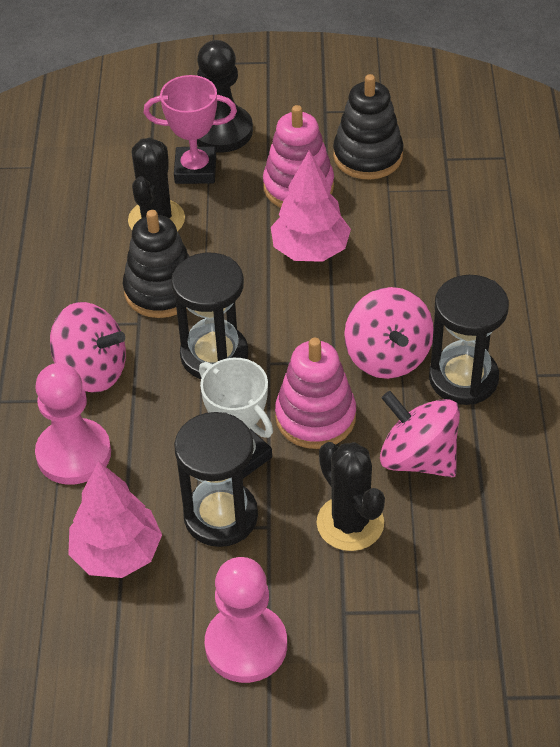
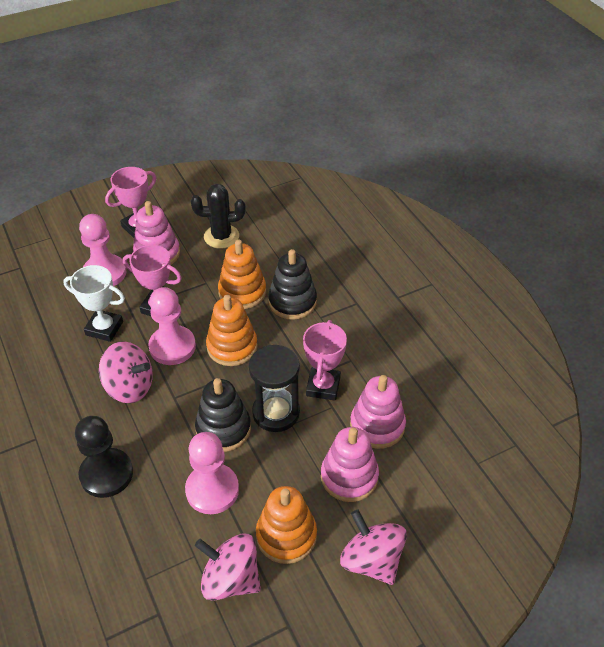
black cactus: [128,137,185,232] [317,442,385,551] = 2 -> [191,184,246,249] = 1
black hourglass: [171,253,248,379] [174,412,258,547] [429,275,509,405] = 3 -> [249,345,300,432] = 1
orange stacking toy: none = 0 -> [206,295,258,366] [218,239,266,309] [256,486,317,564] = 3
pink pawn: [35,363,111,485] [205,557,287,683] = 2 -> [79,214,126,286] [148,287,196,365] [185,432,239,514] = 3
pink stacking toy: [263,105,334,208] [275,338,356,449] = 2 -> [133,201,180,265] [321,427,379,502] [350,375,406,449] = 3
pink tree: [68,461,162,578] [271,150,351,262] = 2 -> none = 0
pink trophy: [144,75,237,184] = 1 -> [105,167,156,238] [123,245,182,316] [303,320,347,401] = 3

